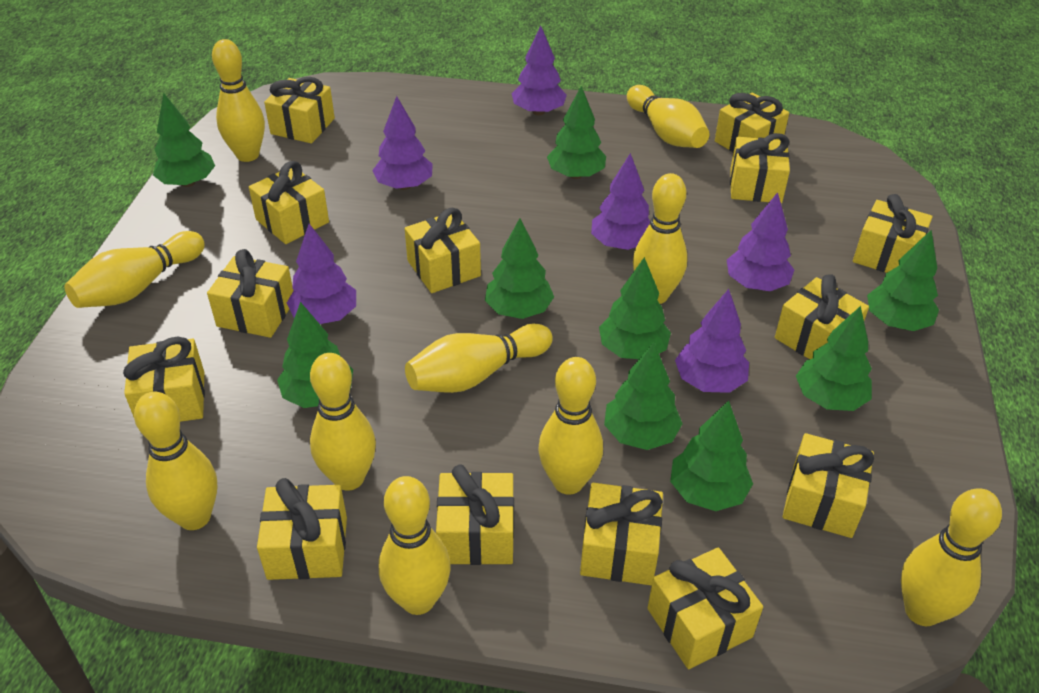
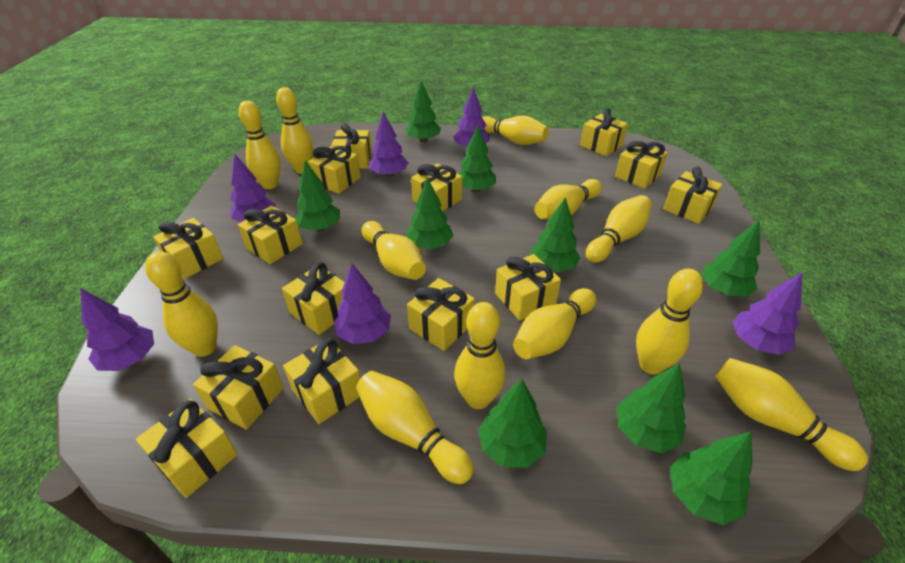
yellow bowling pin: [64,231,205,308] [134,392,218,530] [212,39,265,162] [310,353,376,491] [379,476,451,615] [405,324,553,393] [538,357,603,495] [627,85,710,148] [633,173,687,304] [901,488,1002,626] = 10 -> [145,252,218,357] [239,101,281,189] [276,87,313,174] [356,371,474,484] [362,221,426,280] [454,302,506,409] [482,116,549,145] [513,288,596,359] [535,179,602,219] [586,195,652,263] [636,269,704,375] [715,358,868,471] = 12

